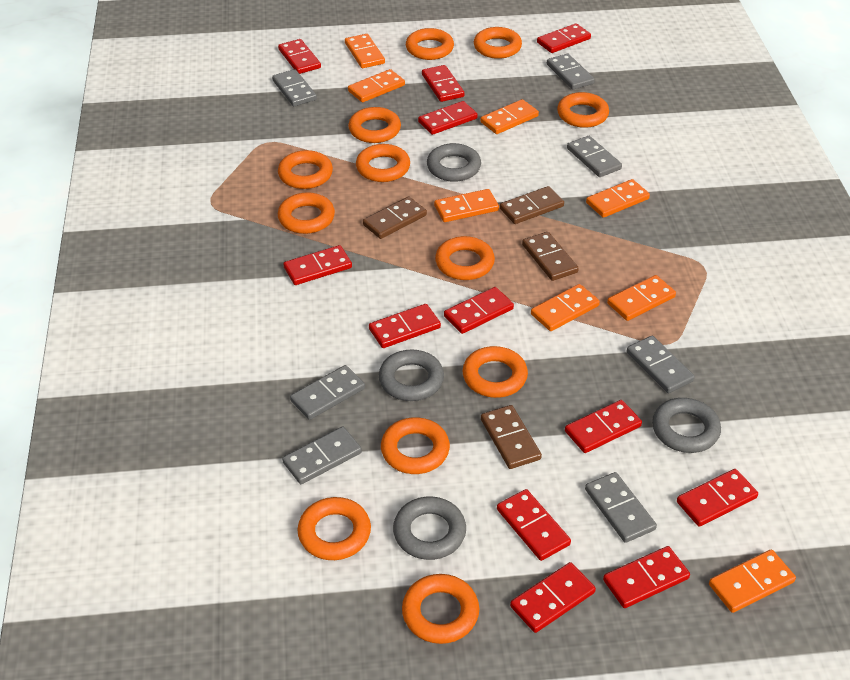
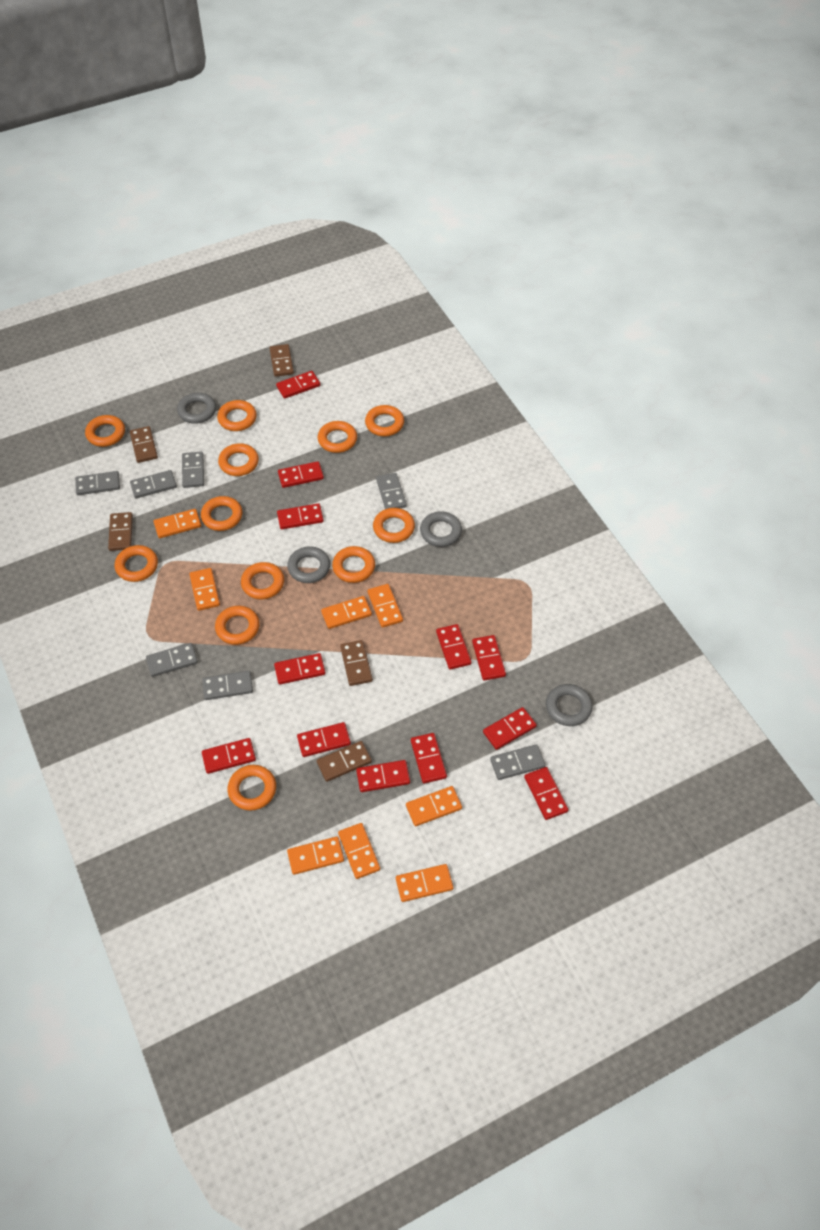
brown domino: [363,197,427,239] [481,405,542,469] [500,186,564,224] [522,232,579,281] = 4 -> [108,512,133,551] [130,426,158,463] [270,344,294,377] [317,741,372,782] [340,640,373,686] = 5

